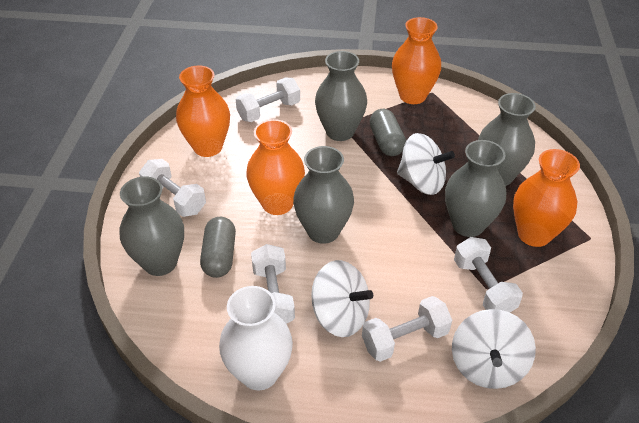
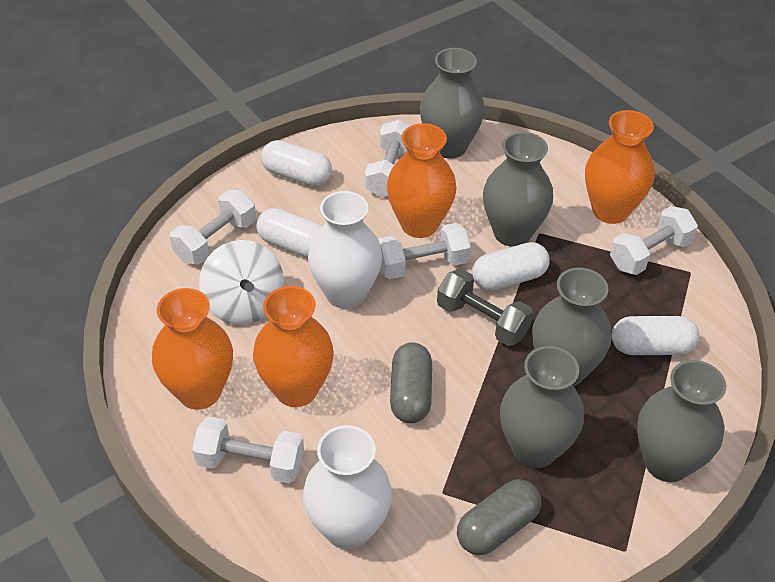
grey dumbbell: none = 0 -> [437,269,533,346] = 1
white capsule: none = 0 -> [256,208,323,258] [261,140,332,186] [472,242,550,291] [612,316,699,355] = 4
white spinning top: [311,260,373,337] [397,133,455,195] [452,309,536,389] = 3 -> [199,240,284,325] = 1
white vase: [219,286,293,390] = 1 -> [303,425,392,550] [308,191,382,309] = 2

